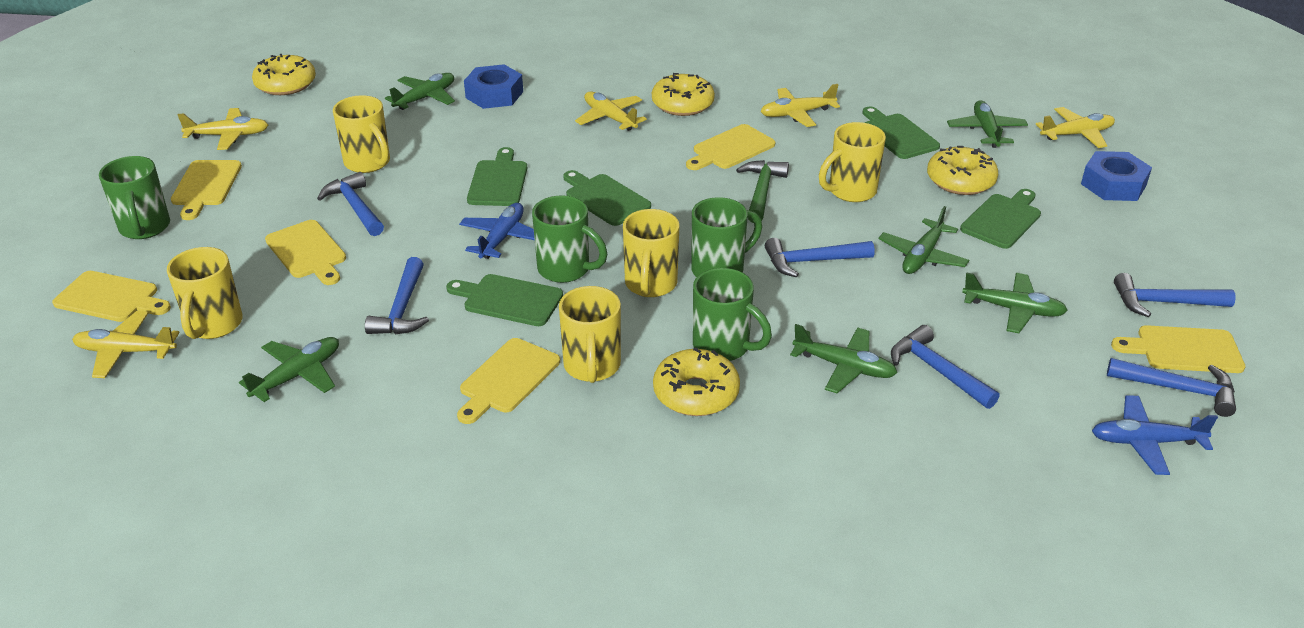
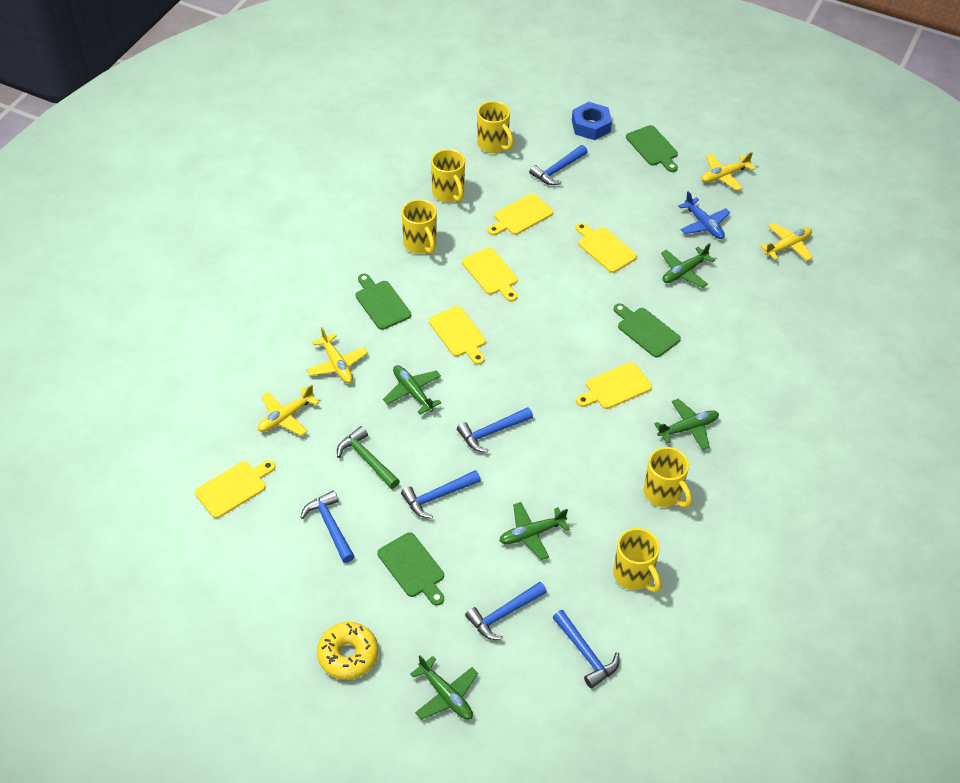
blue nut: [464,64,523,109] [1081,151,1152,201] = 2 -> [572,102,612,140] = 1
blue plane: [459,203,535,259] [1092,395,1218,475] = 2 -> [678,191,731,239] = 1
green cutting board: [446,274,563,326] [467,147,527,206] [563,170,651,226] [863,107,940,159] [960,189,1041,249] = 5 -> [356,274,411,330] [378,532,444,606] [613,303,681,358] [626,125,678,172] = 4
green mug: [99,156,170,239] [532,195,607,283] [691,197,762,277] [693,268,772,361] = 4 -> none = 0
green plane: [239,337,339,402] [385,73,455,110] [790,324,897,393] [879,206,969,274] [947,100,1028,148] [962,272,1068,333] = 6 -> [383,365,442,415] [410,655,478,720] [499,502,570,560] [654,399,719,450] [661,243,715,288] = 5
yellow donut: [252,54,316,95] [652,73,715,116] [653,348,740,416] [927,146,998,195] = 4 -> [317,622,378,680] = 1
yellow plane: [72,311,180,378] [178,108,268,150] [575,91,647,131] [760,84,840,127] [1036,107,1115,148] = 5 -> [258,385,319,436] [306,327,368,383] [701,152,755,191] [760,223,813,261] = 4

